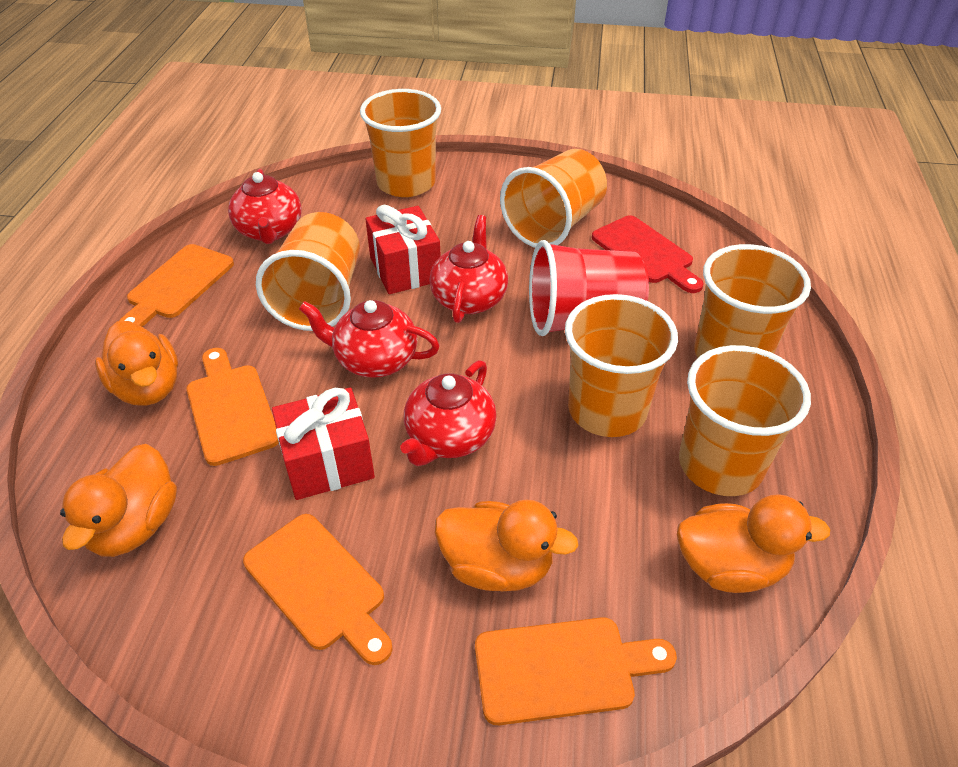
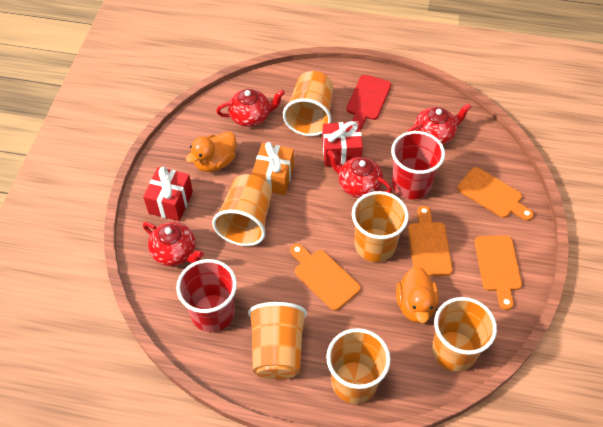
orange duck: [60,444,177,557] [95,321,178,406] [435,500,579,591] [677,494,830,593] = 4 -> [186,132,236,172] [396,266,439,323] = 2
orange gift: none = 0 -> [252,142,294,195] = 1
red cup: [529,240,649,336] = 1 -> [176,259,237,332] [391,131,445,199] = 2

